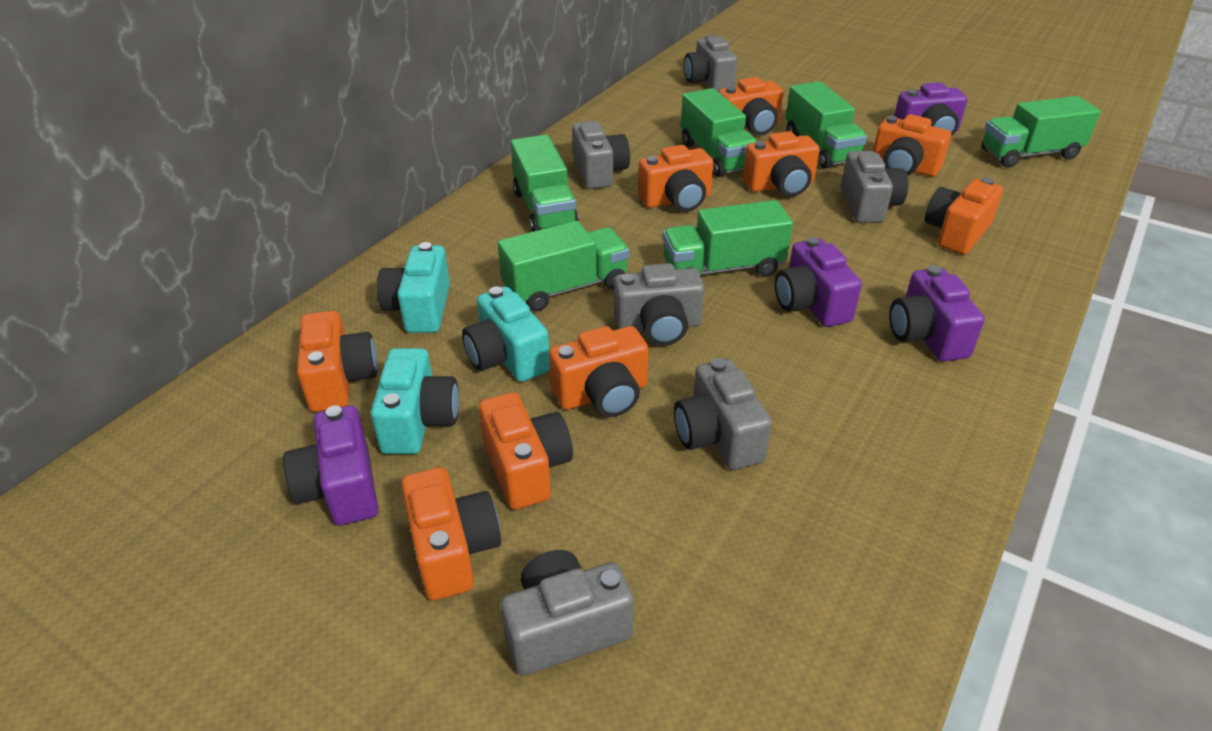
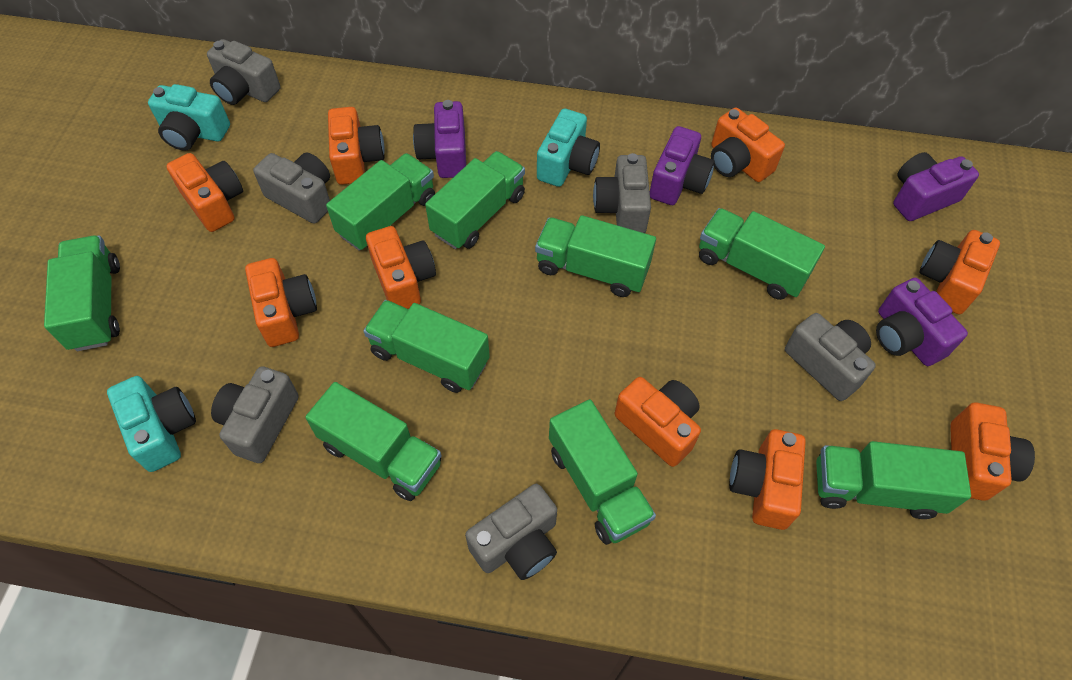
green truck: [498,221,629,312] [511,135,579,232] [663,200,793,277] [681,88,757,177] [786,81,867,169] [981,96,1101,168] = 6 -> [44,235,120,351] [306,382,441,501] [326,153,435,251] [363,300,490,393] [425,151,525,249] [535,215,656,297] [549,399,656,545] [699,208,825,300] [816,441,971,519] = 9

